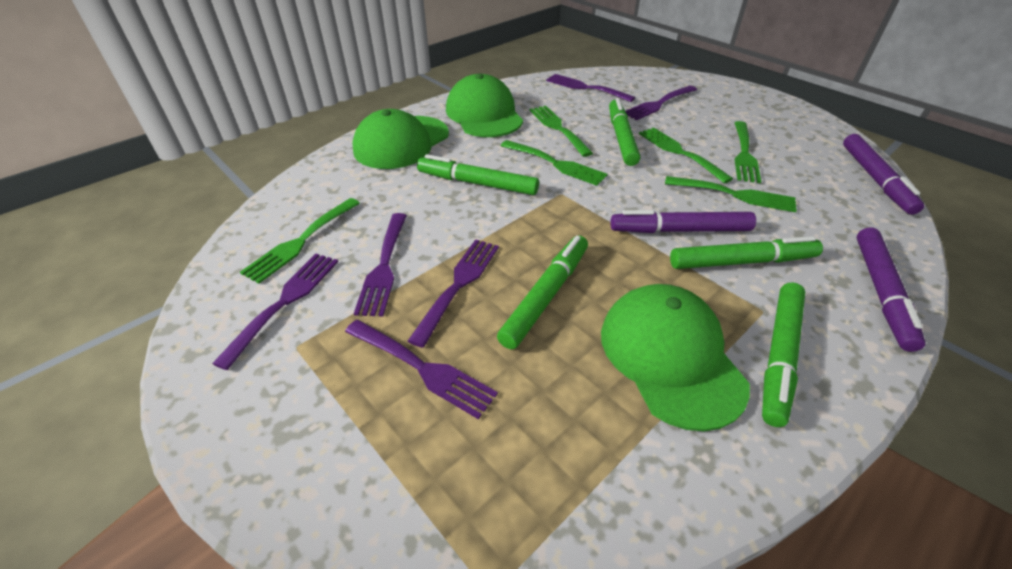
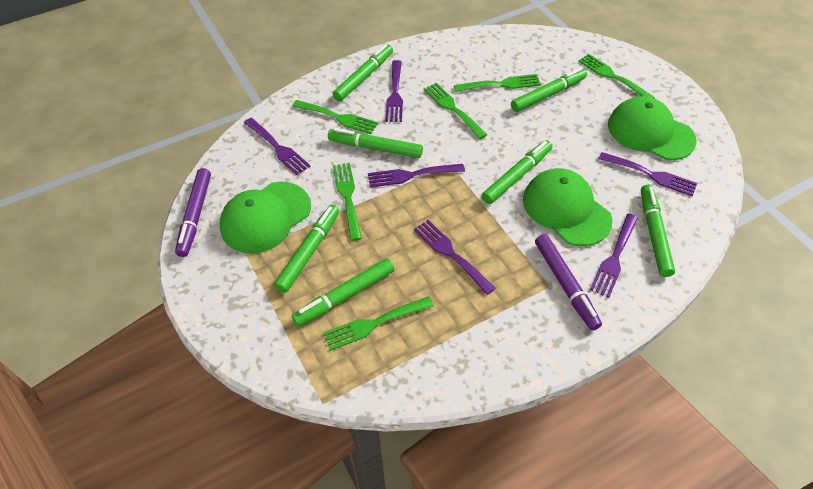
green marker: [417,154,539,195] [497,236,588,349] [609,98,640,166] [670,236,823,269] [762,282,805,427] = 5 -> [274,205,340,293] [292,258,394,326] [328,128,423,158] [333,44,393,101] [482,140,552,204] [511,68,587,112] [641,185,675,277] = 7
purple marker: [611,210,756,233] [843,134,924,215] [856,228,926,352] = 3 -> [175,168,211,257] [535,234,602,331] = 2

